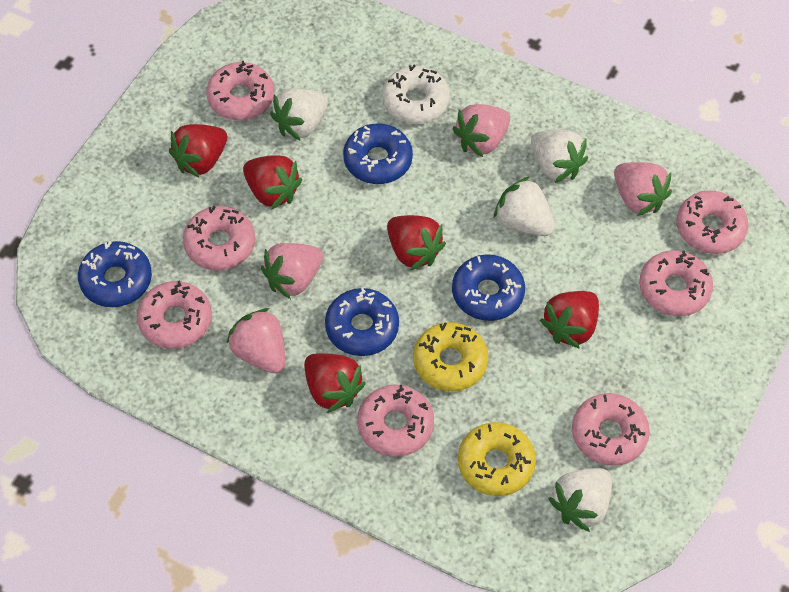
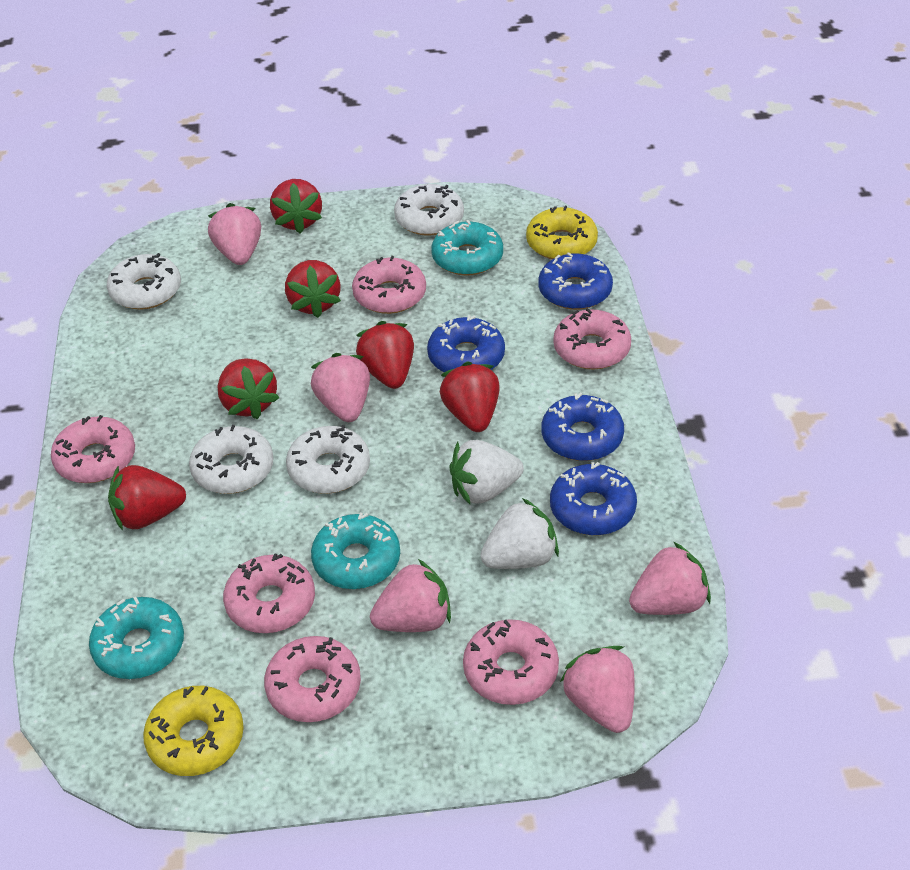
pink donut: [137,281,212,349] [183,206,255,270] [206,61,274,120] [357,385,434,457] [572,393,650,466] [639,250,713,316] [676,191,749,254] = 7 -> [51,415,135,483] [223,553,315,633] [264,636,361,722] [352,256,426,314] [463,619,559,705] [553,308,631,370] = 6
pink strawberry: [226,308,285,373] [261,243,323,299] [453,104,510,157] [614,162,672,216] = 4 -> [208,203,261,265] [311,353,370,422] [370,559,451,632] [560,646,635,733] [629,542,711,615] = 5
red strawberry: [169,124,227,177] [243,155,302,210] [304,353,366,413] [387,215,446,271] [540,291,599,349] = 5 -> [108,465,186,530] [218,358,279,419] [270,179,322,234] [285,260,341,318] [356,321,414,389] [440,361,500,432] = 6
turquoise donut: none = 0 -> [89,597,184,679] [311,513,400,589] [431,220,503,275] = 3
white donut: [382,65,450,124] = 1 -> [107,253,181,309] [189,425,274,494] [286,425,370,494] [394,184,464,236] = 4
white strawberry: [270,88,328,141] [494,177,555,236] [531,130,588,183] [548,468,612,532] = 4 -> [450,440,524,505] [480,498,559,569] = 2

